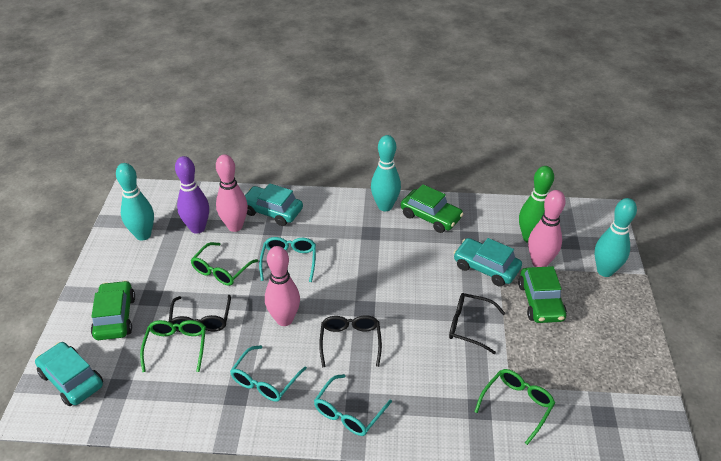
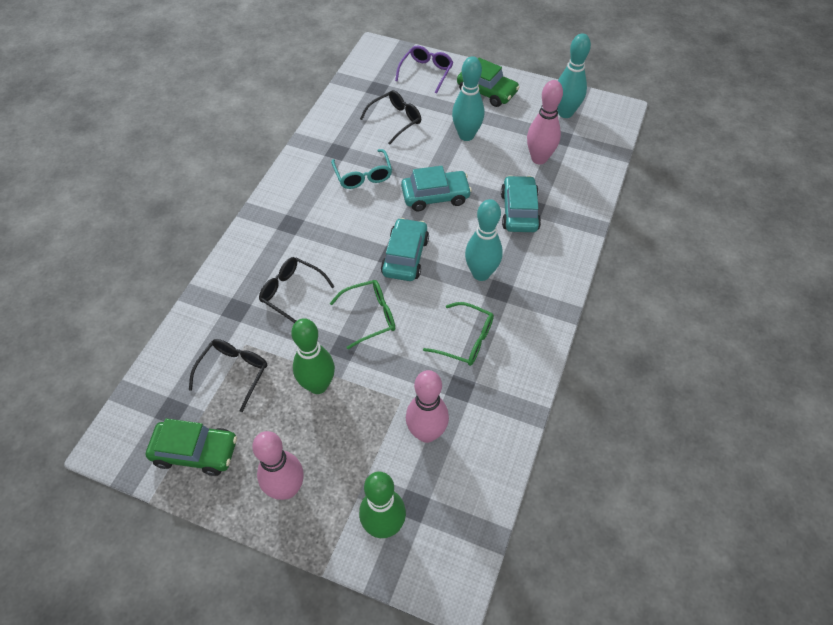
green bowling pin: [519,166,554,243] = 1 -> [291,318,335,394] [359,472,406,538] = 2
green car: [91,280,135,340] [401,184,463,233] [518,266,567,323] = 3 -> [146,418,237,476] [457,58,520,107] = 2
green glasses: [140,320,206,372] [191,242,258,286] [474,369,555,445] = 3 -> [330,280,395,349] [423,302,494,366] = 2
purple bowling pin: [175,156,209,234] = 1 -> none = 0
purple glasses: none = 0 -> [395,45,453,94] = 1
turquoise glasses: [230,345,307,402] [259,237,316,282] [314,374,392,436] = 3 -> [331,149,392,189] = 1

